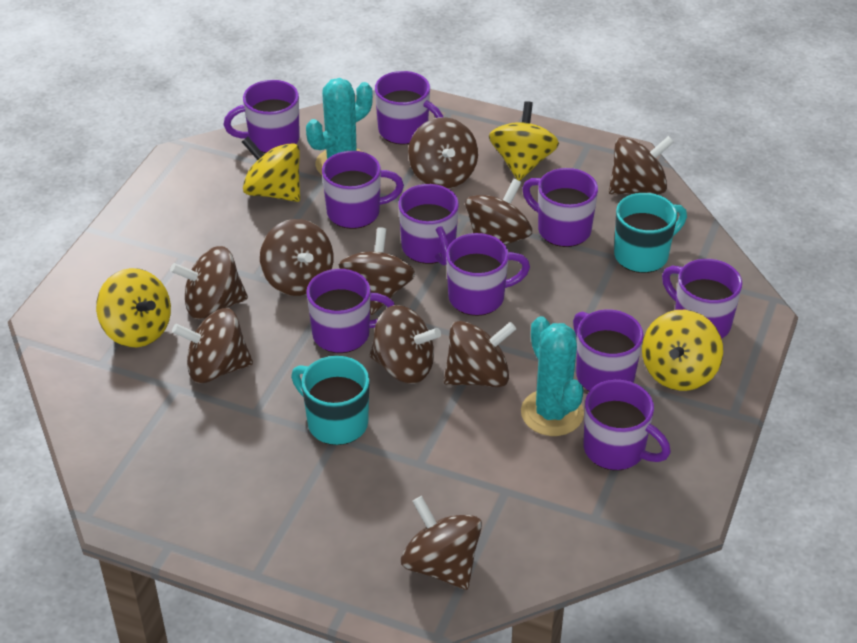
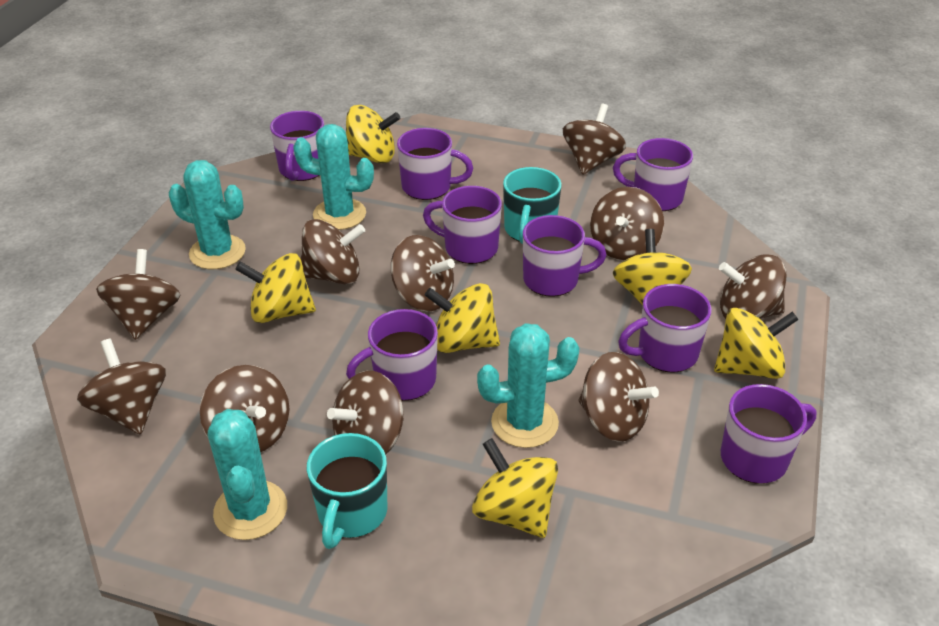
purple mug: [224,80,300,153] [306,269,395,353] [322,151,404,229] [375,71,443,145] [398,184,459,265] [446,233,530,316] [522,168,598,247] [573,309,644,391] [584,380,671,470] [662,259,743,339] = 10 -> [270,111,324,181] [346,309,438,401] [397,128,473,200] [423,186,502,264] [523,215,607,297] [613,138,693,211] [618,284,712,373] [721,384,816,484] = 8
turquoise cactus: [306,78,373,175] [521,316,584,436] = 2 -> [169,160,246,269] [208,409,287,540] [293,124,374,230] [477,323,579,448] = 4
yellow spinning top: [96,268,171,347] [242,137,300,202] [489,101,559,181] [642,310,723,391] = 4 -> [235,253,316,323] [346,105,400,163] [425,283,500,353] [472,438,558,538] [613,229,692,305] [714,308,799,379] = 6

